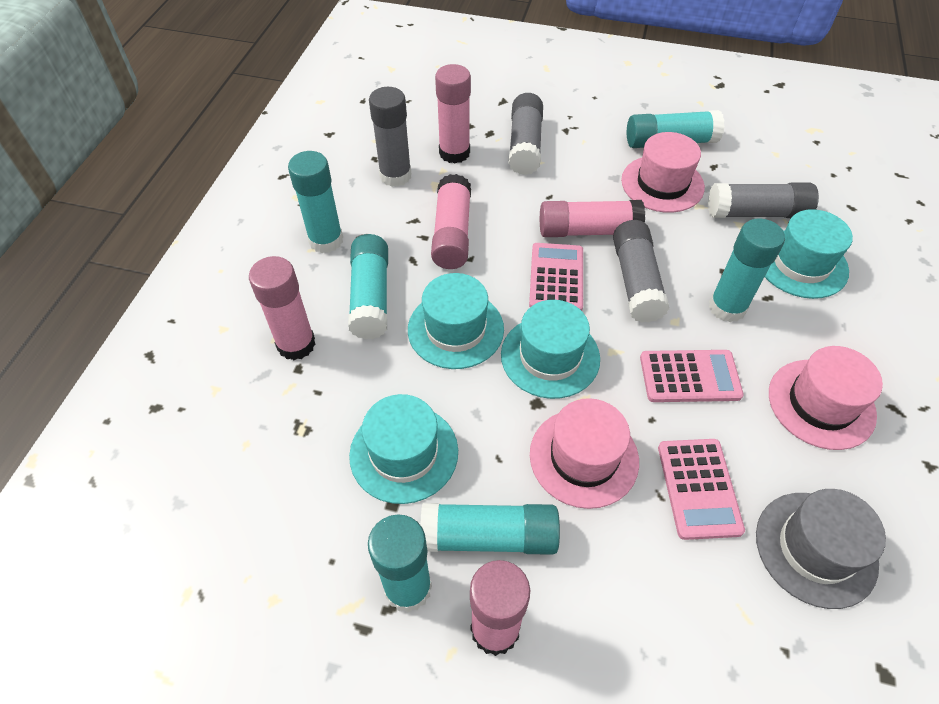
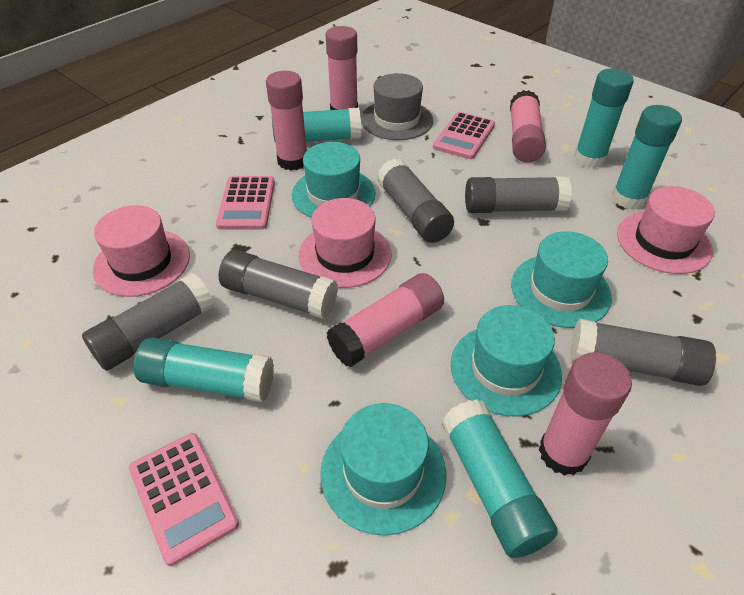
grey glue stick: [369,87,411,187] [508,93,543,175] [613,220,669,323] [708,183,819,218] = 4 -> [82,273,214,370] [219,250,338,319] [377,159,454,243] [465,176,572,213] [570,319,716,386] = 5
turquoise glue stick: [288,151,343,253] [348,234,388,339] [368,514,432,612] [420,503,560,555] [627,110,725,148] [709,218,785,322] = 6 -> [133,338,274,402] [272,107,362,142] [442,399,558,558] [574,69,634,168] [612,105,682,209] = 5

